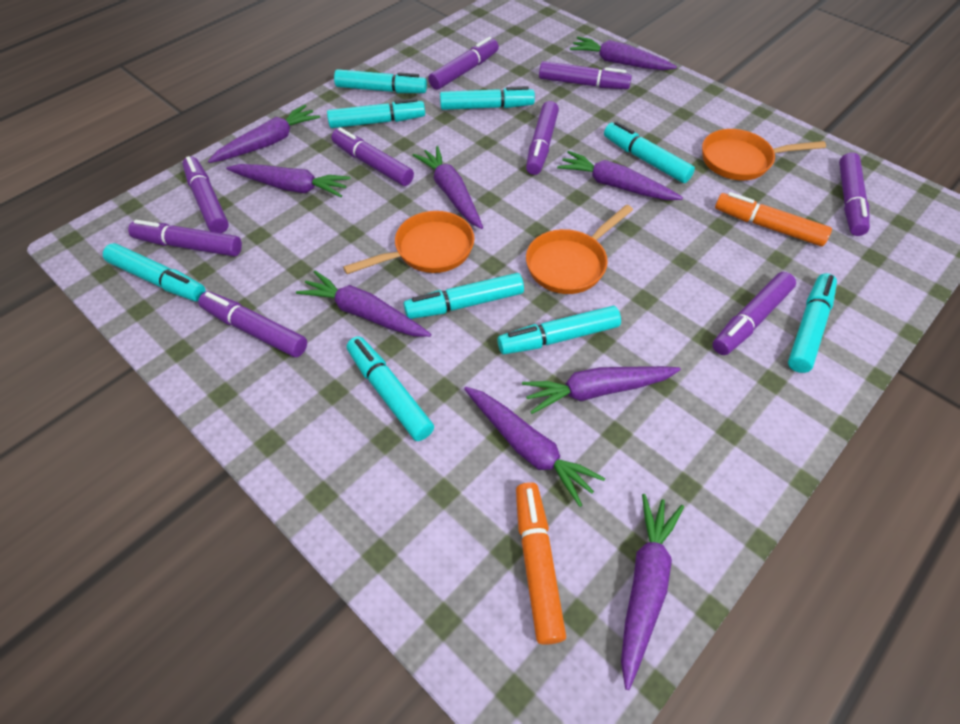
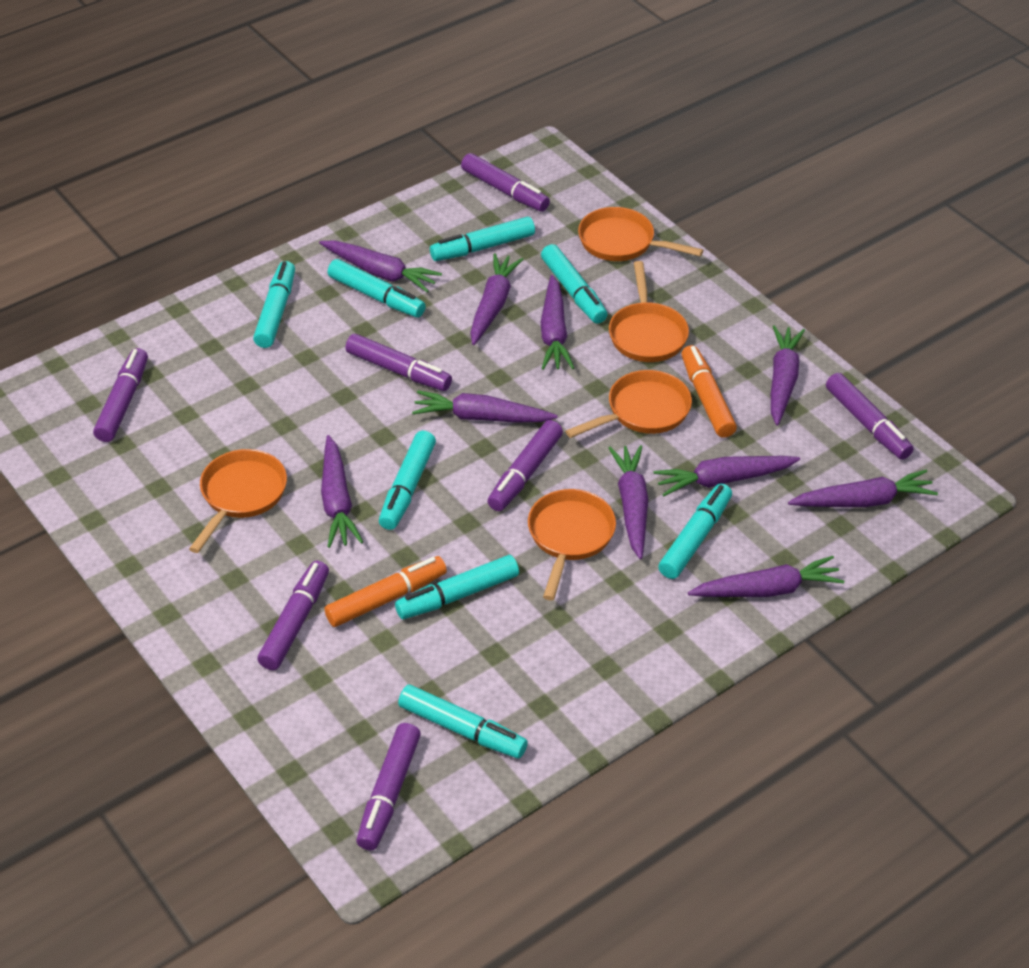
orange pan: [343,211,474,274] [526,204,633,294] [702,129,826,180] = 3 -> [189,449,287,553] [528,489,616,601] [565,370,692,438] [578,207,703,261] [609,261,689,362] = 5
purple carrot: [208,104,320,163] [226,164,351,197] [296,271,431,337] [413,146,483,229] [464,387,605,507] [522,366,681,414] [557,151,683,200] [570,36,677,70] [621,494,684,690] = 9 -> [319,240,442,292] [321,435,363,548] [412,390,558,422] [470,253,524,345] [541,275,574,370] [608,445,648,559] [654,456,800,497] [688,556,844,597] [771,325,805,426] [788,470,938,507] = 10
purple marker: [128,220,242,257] [182,156,229,233] [198,291,307,357] [331,128,414,186] [428,37,499,90] [526,101,559,175] [539,61,632,89] [712,272,796,355] [839,153,870,236] = 9 -> [93,348,148,442] [257,561,329,670] [345,334,452,391] [356,723,421,850] [461,153,550,212] [488,420,563,511] [826,373,914,460] = 7
turquoise marker: [103,243,206,301] [327,98,425,128] [334,69,427,93] [347,336,434,441] [404,273,524,319] [440,86,535,110] [498,306,621,354] [604,121,695,183] [788,273,837,373] = 9 -> [253,261,295,348] [328,259,426,317] [379,431,436,530] [395,555,519,619] [398,685,528,759] [430,217,535,261] [541,244,608,324] [658,483,732,579] = 8

